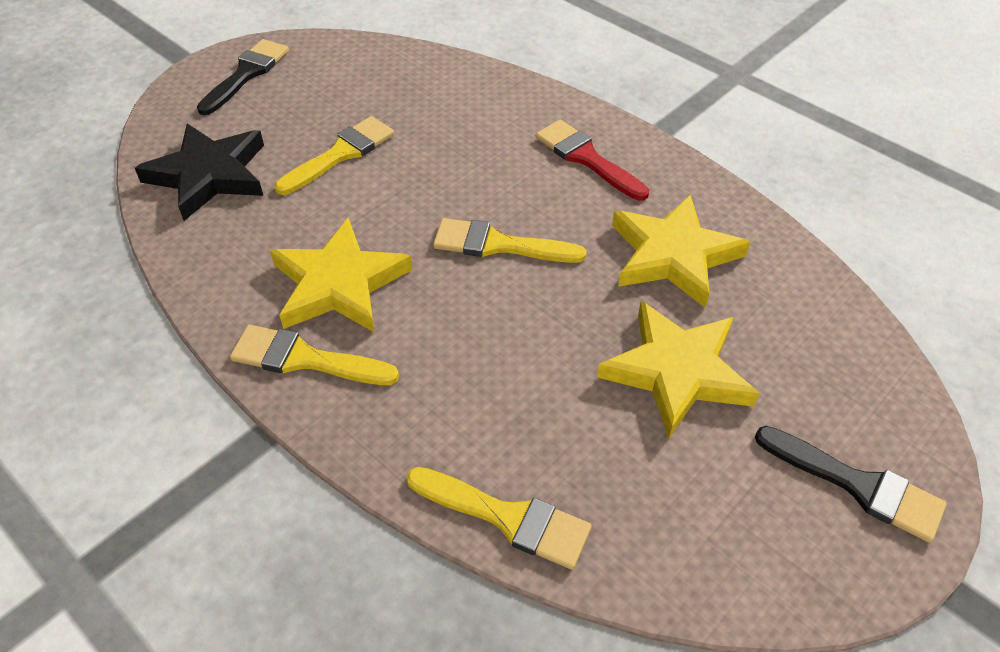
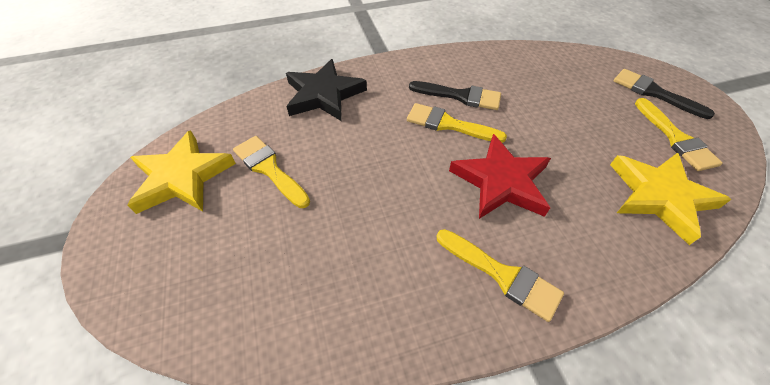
red brush: [536,120,649,201] = 1 -> none = 0
red star: none = 0 -> [449,134,551,219] = 1
yellow star: [270,217,413,333] [597,301,759,439] [612,194,750,308] = 3 -> [128,130,236,214] [610,153,732,245] = 2

